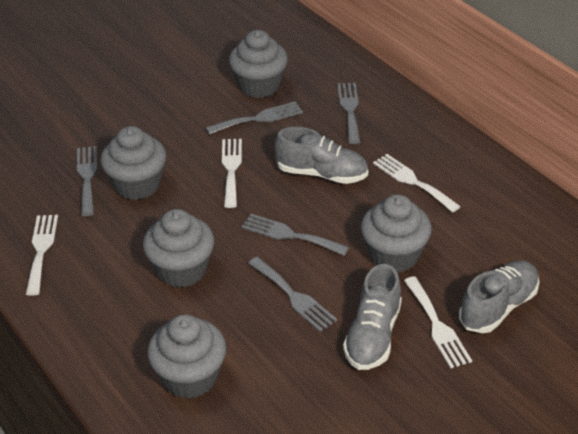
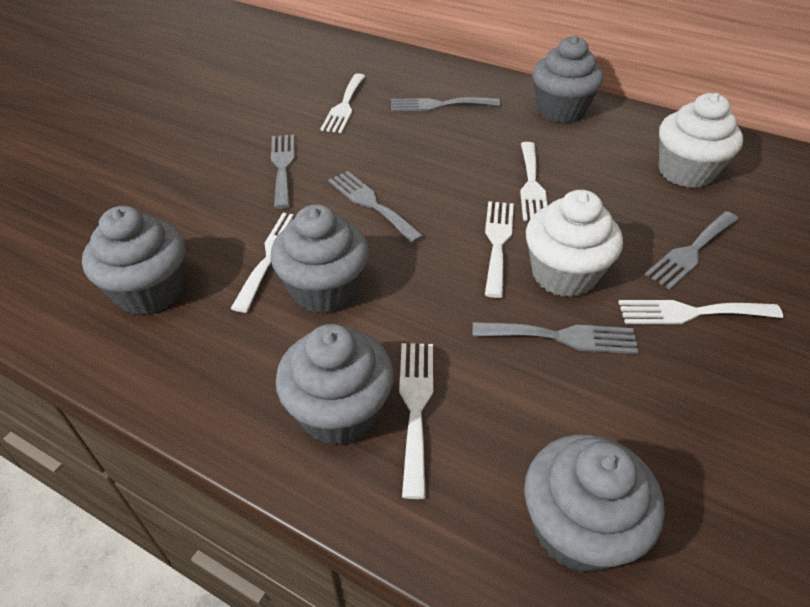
grey shoe: [275,127,368,184] [343,264,402,370] [459,261,539,333] = 3 -> none = 0
white cupcake: none = 0 -> [526,190,623,297] [659,93,743,188] = 2
white fork: [26,215,58,296] [222,139,242,208] [373,154,461,212] [404,276,472,369] = 4 -> [230,213,294,313] [320,73,365,133] [399,343,433,499] [485,201,514,298] [520,142,548,221] [618,300,783,324] = 6

